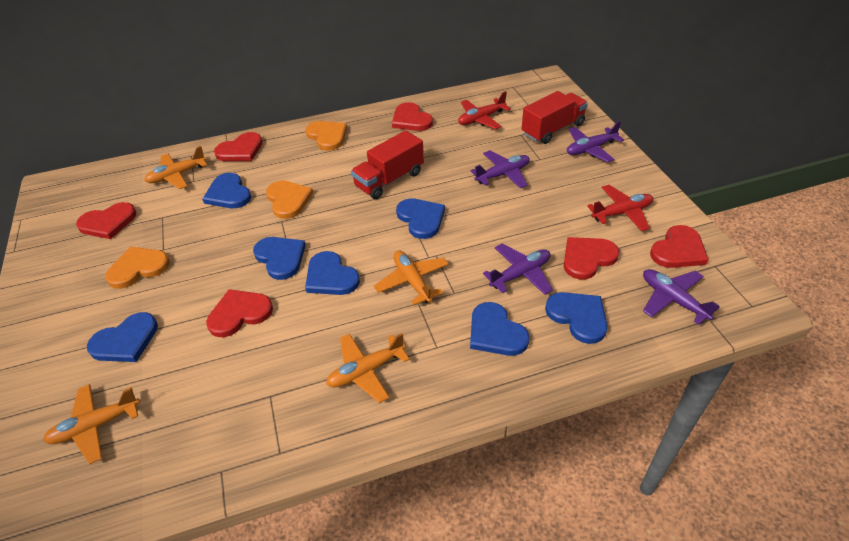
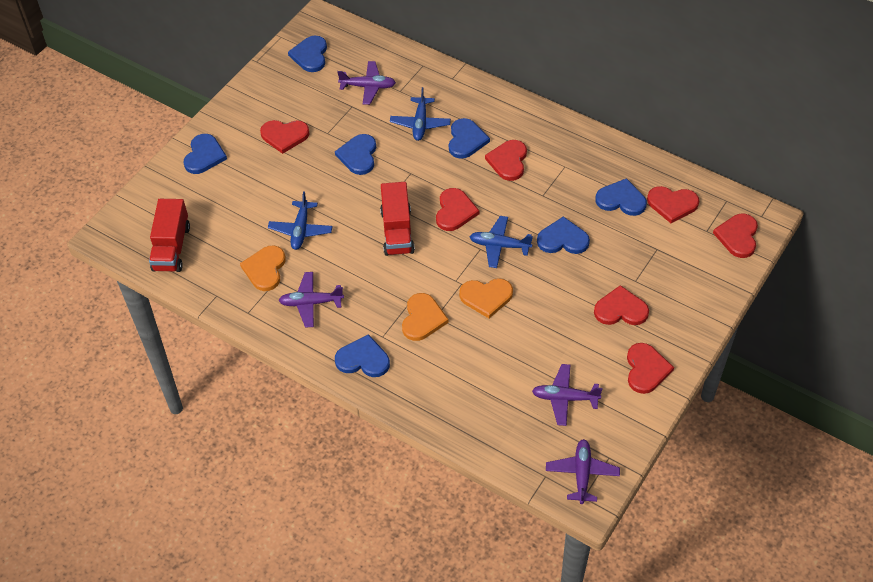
blue plane: none = 0 -> [268,191,333,250] [390,87,451,141] [470,216,533,268] = 3
orange plane: [43,384,140,464] [144,146,207,189] [326,333,410,403] [374,251,448,305] = 4 -> none = 0
red heart: [76,202,137,239] [206,289,273,337] [214,132,263,161] [392,102,433,131] [564,237,620,280] [650,225,709,268] = 6 -> [260,120,310,154] [436,188,479,231] [485,140,527,181] [594,285,649,325] [627,343,674,394] [647,186,699,223] [713,214,758,258] = 7
red plane: [458,91,511,130] [587,185,653,231] = 2 -> none = 0

